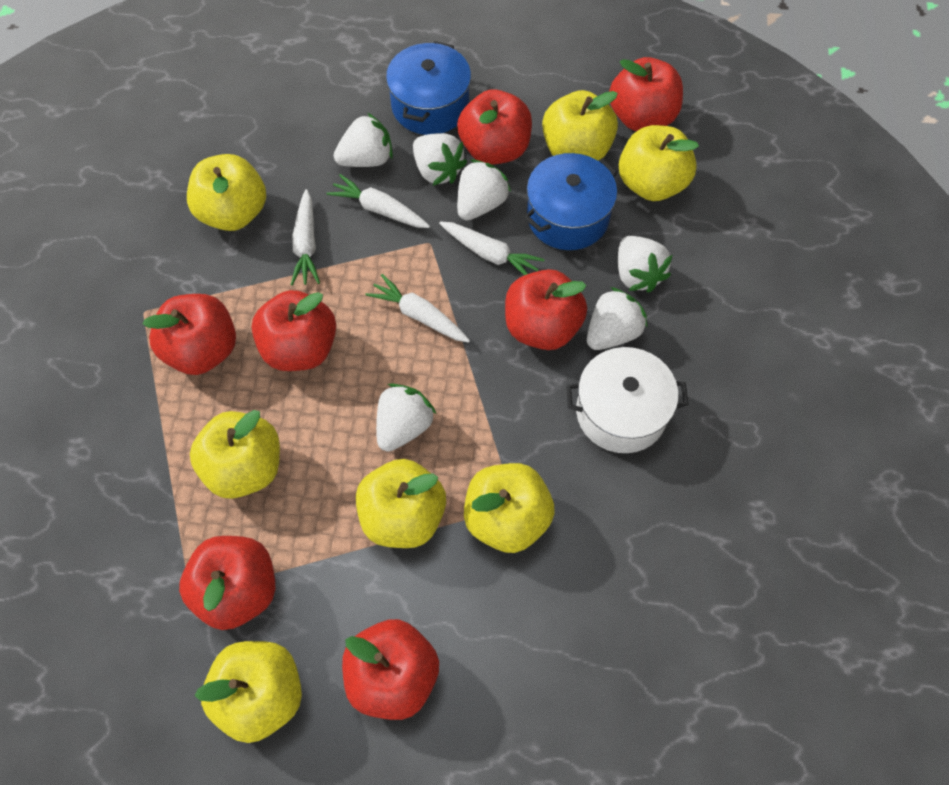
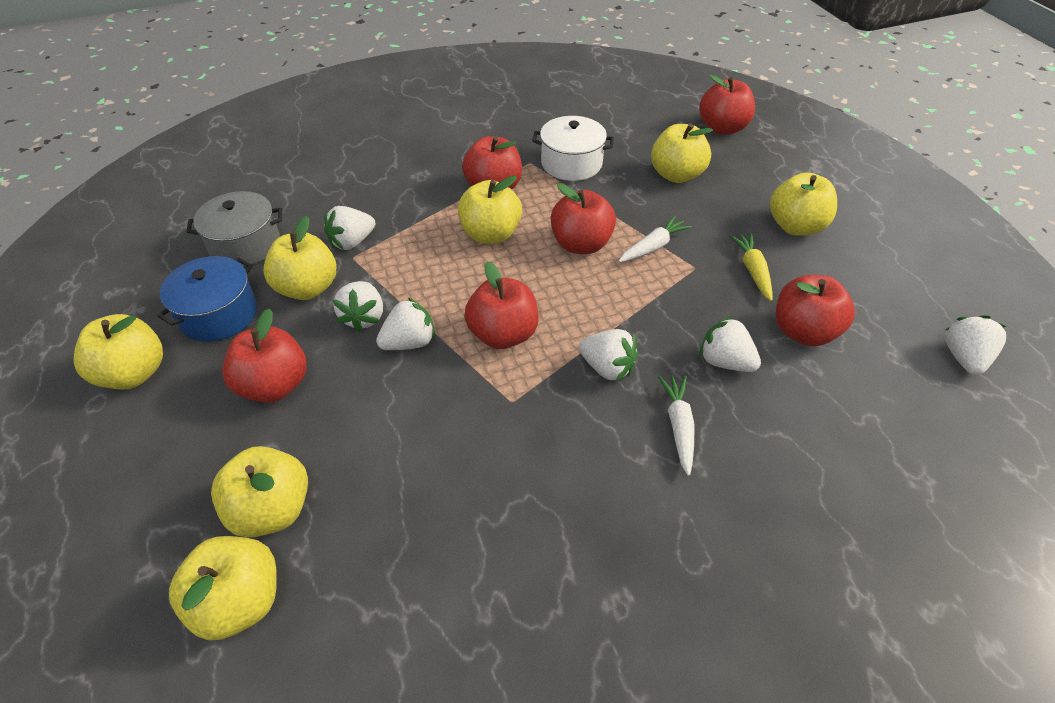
blue pot: [386,41,471,135] [524,153,617,250] = 2 -> [157,256,257,342] = 1
grey pot: none = 0 -> [186,191,282,267] = 1
red apple: [142,294,236,375] [179,536,275,630] [252,290,336,371] [342,619,439,720] [457,89,532,165] [505,269,587,350] [609,57,683,131] = 7 -> [222,308,307,403] [462,136,522,190] [464,261,539,349] [551,184,616,254] [699,75,755,135] [776,275,855,346] = 6
white carrot: [291,189,320,286] [326,174,430,228] [365,274,470,343] [439,221,545,275] = 4 -> [619,216,692,262] [658,376,694,476] = 2
yellow carrot: none = 0 -> [729,233,773,301] = 1

